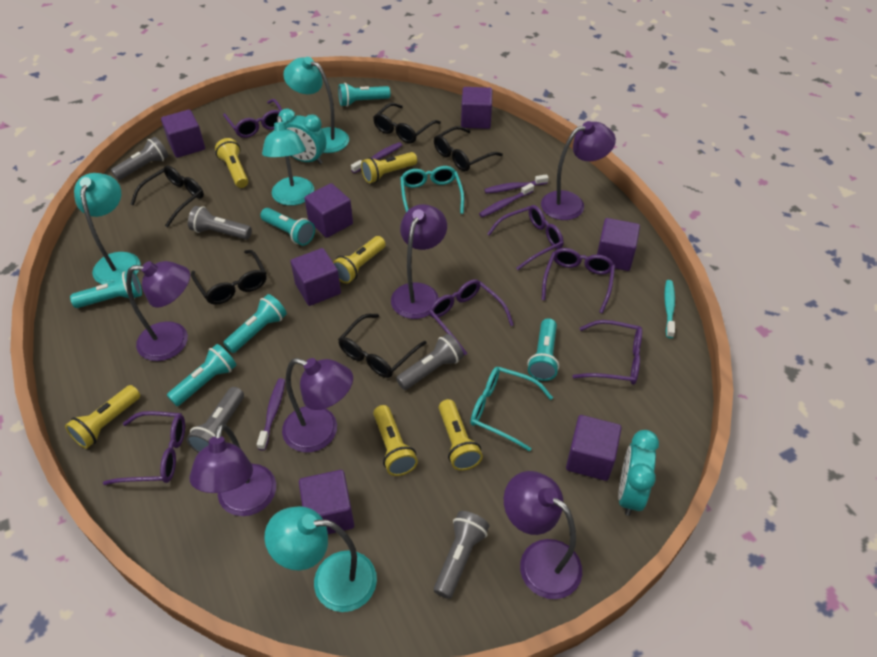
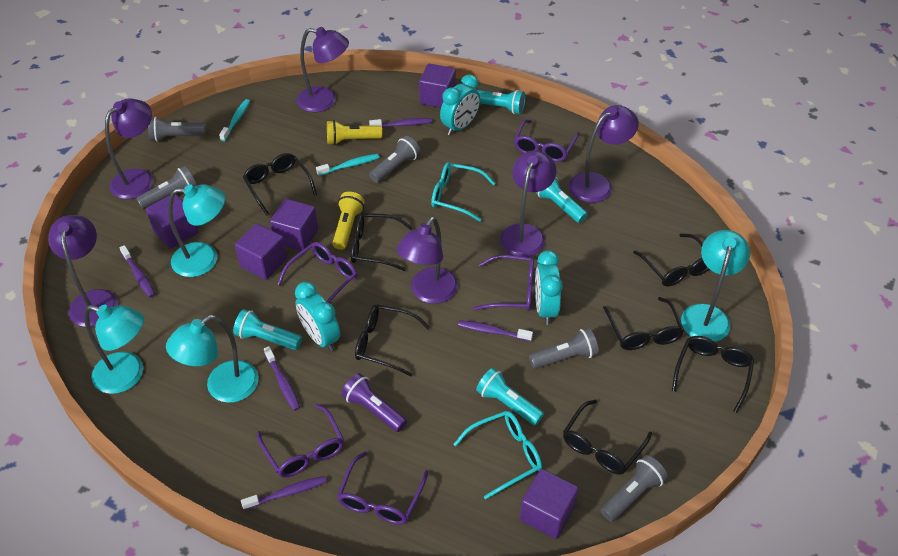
black glasses: [130,166,204,227] [191,250,266,305] [338,314,427,378] [373,103,441,143] [434,126,503,171] = 5 -> [243,153,317,215] [351,213,413,271] [355,305,430,376] [563,400,652,475] [603,297,684,350] [633,233,709,287] [672,336,755,413] = 7
purple cube: [161,110,205,158] [291,248,341,306] [299,470,354,534] [304,183,353,238] [461,87,492,129] [566,415,622,481] [597,218,640,271] = 7 -> [146,194,198,249] [235,223,287,280] [270,199,318,251] [419,64,456,108] [520,469,579,539] = 5
purple flashlight: none = 0 -> [341,373,407,432] = 1
purple glasses: [103,411,185,485] [223,99,282,138] [429,279,514,355] [487,205,564,270] [542,248,615,314] [572,320,642,385] = 6 -> [257,404,344,477] [277,242,357,303] [337,451,428,525] [473,255,534,311] [514,120,579,162] = 5
purple toothbrush: [257,378,285,451] [351,142,402,173] [479,183,534,217] [484,174,549,194] = 4 -> [120,245,155,297] [241,476,327,510] [264,346,300,411] [369,118,432,128] [458,320,533,342] = 5
turquoise clock: [278,109,326,164] [618,430,659,516] = 2 -> [295,282,340,352] [440,74,480,135] [535,250,563,325] = 3
turquoise flashlight: [70,271,142,308] [167,344,236,406] [223,294,287,353] [260,208,315,246] [338,83,390,107] [527,318,559,381] = 6 -> [233,309,302,350] [476,368,544,425] [478,90,525,114] [536,177,588,223] = 4
turquoise toothbrush: [664,280,675,338] = 1 -> [219,99,250,141] [316,154,380,176] = 2
yellow flashlight: [65,385,140,449] [215,138,248,188] [333,236,386,284] [361,152,417,183] [373,405,418,476] [439,399,483,471] = 6 -> [327,120,382,145] [332,192,365,250] = 2

